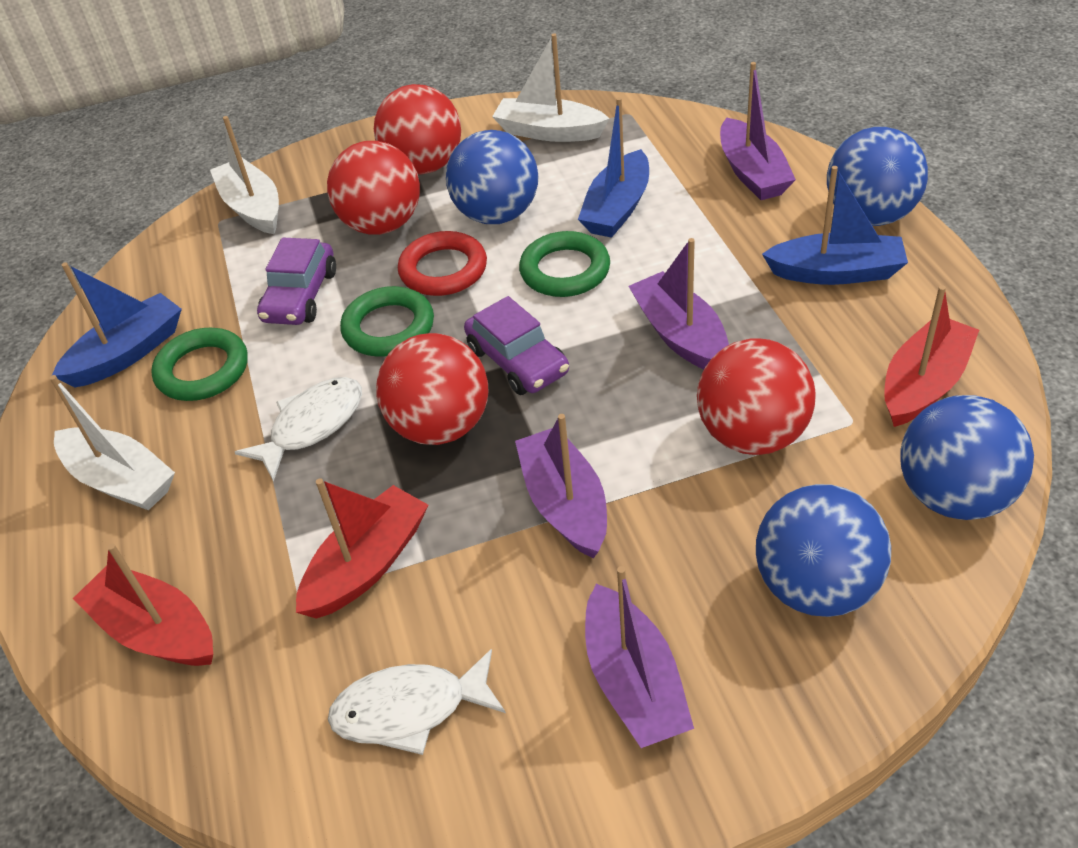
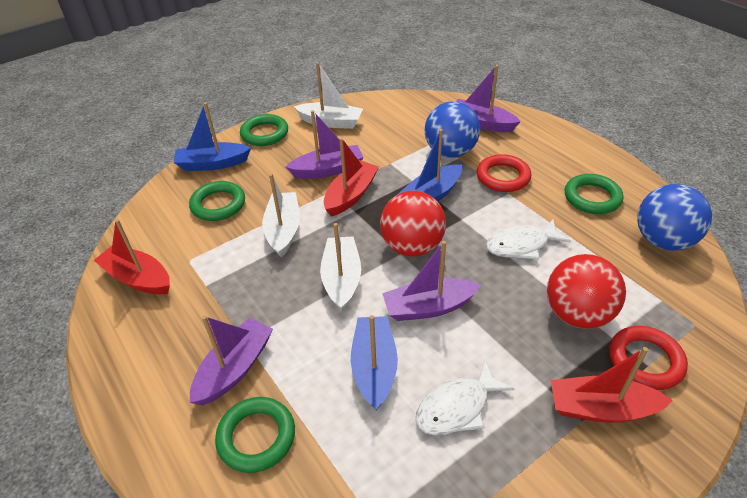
blue ball: [446,130,538,224] [756,484,891,617] [827,127,928,226] [900,395,1034,520] = 4 -> [425,101,480,158] [637,184,712,251] = 2
green ring: [151,328,248,401] [340,286,434,357] [519,231,610,297] = 3 -> [189,181,245,221] [215,397,295,473] [240,114,288,146] [565,174,623,214] = 4
purple car: [257,238,336,325] [464,296,569,395] = 2 -> none = 0
red ball: [327,141,420,235] [374,84,461,175] [376,333,489,445] [697,338,815,455] = 4 -> [380,191,446,257] [547,254,626,329] = 2
red ring: [398,231,487,296] = 1 -> [477,154,531,192] [609,326,688,390] = 2

